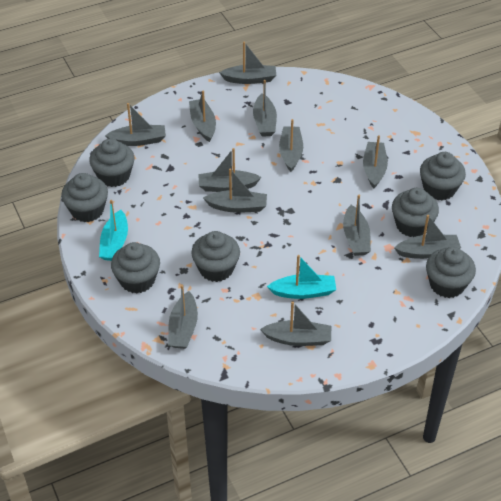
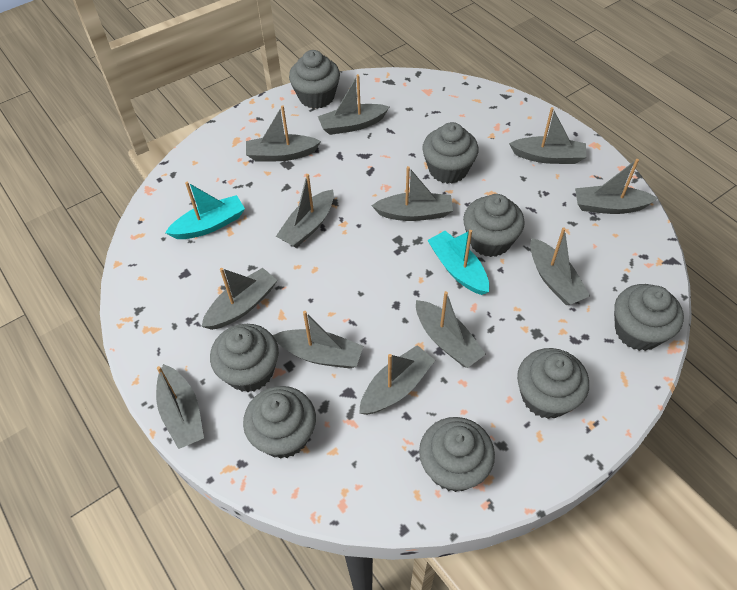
grey cupcake: [61,173,108,222] [89,138,134,187] [111,242,160,294] [191,231,240,282] [392,188,439,237] [420,152,466,200] [426,247,476,298] = 7 -> [210,324,279,392] [243,386,316,459] [289,50,340,109] [419,417,495,492] [422,122,479,184] [463,194,525,257] [517,348,589,419] [614,284,684,351] = 8

